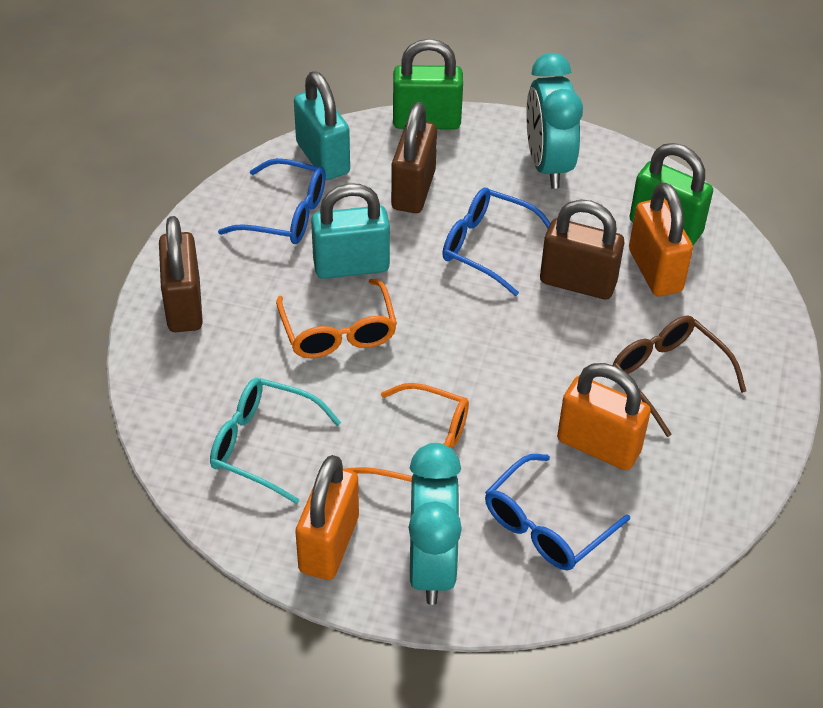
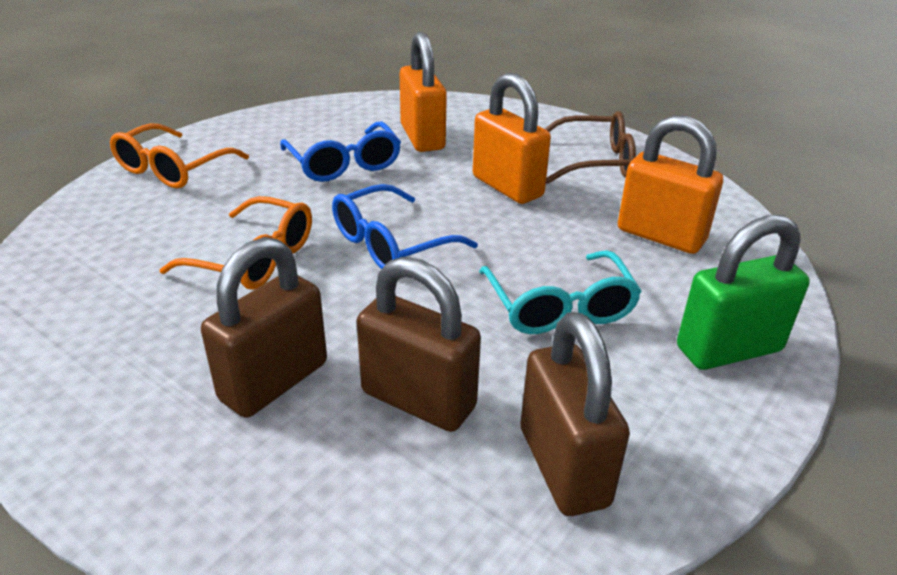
blue glasses: [218,158,326,244] [442,188,550,296] [485,454,630,570] = 3 -> [280,121,401,182] [332,184,478,269] = 2
green padlock: [393,39,463,130] [629,143,713,245] = 2 -> [677,215,810,370] = 1
turquoise clock: [408,443,462,605] [526,53,583,189] = 2 -> none = 0
turquoise padlock: [294,71,350,180] [311,183,390,279] = 2 -> none = 0

